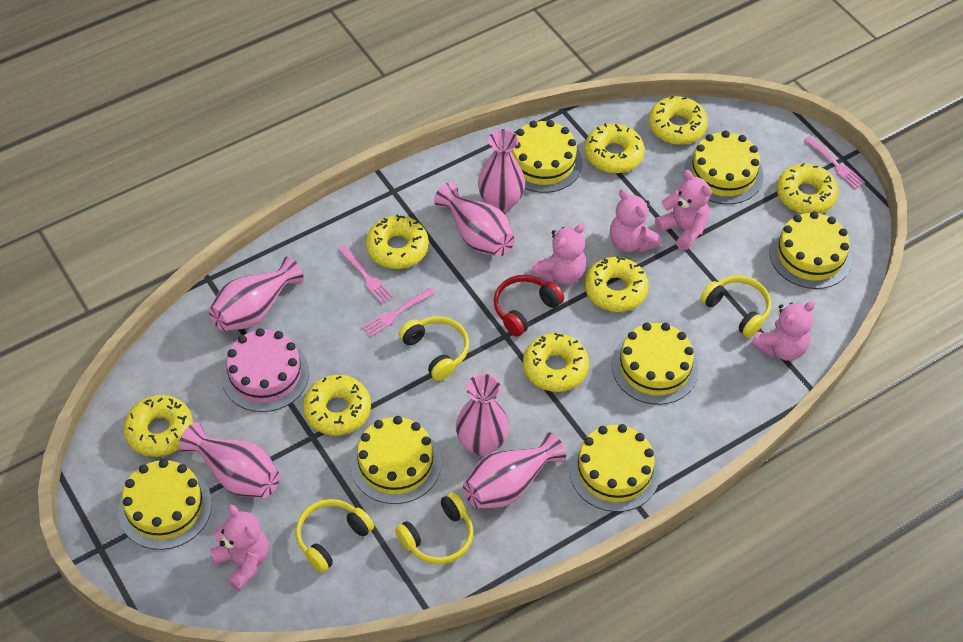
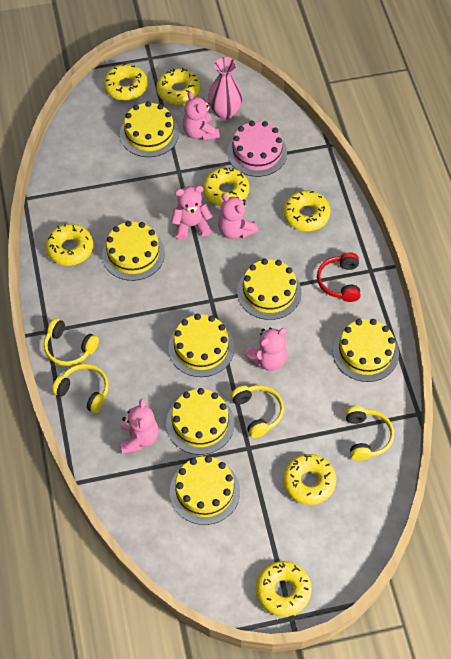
pink fork: [338,245,394,304] [362,287,435,337] [804,136,865,189] = 3 -> none = 0
pink vase: [179,423,280,498] [209,257,304,331] [434,182,515,257] [456,374,509,456] [463,432,566,509] [478,129,525,212] = 6 -> [208,57,243,119] = 1
yellow donut: [124,395,193,457] [303,375,371,436] [366,215,429,269] [523,332,589,392] [584,256,649,312] [585,123,645,173] [649,96,708,145] [777,163,838,214] = 8 -> [45,223,93,266] [104,64,148,101] [156,68,201,105] [203,167,249,207] [256,561,312,617] [283,190,331,231] [283,454,336,505] = 7

